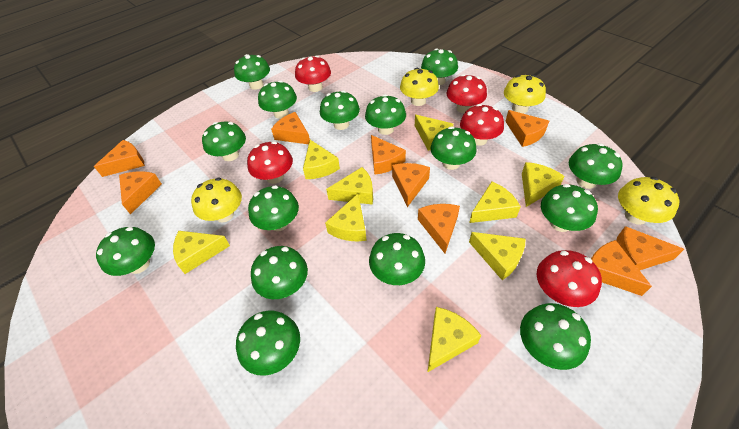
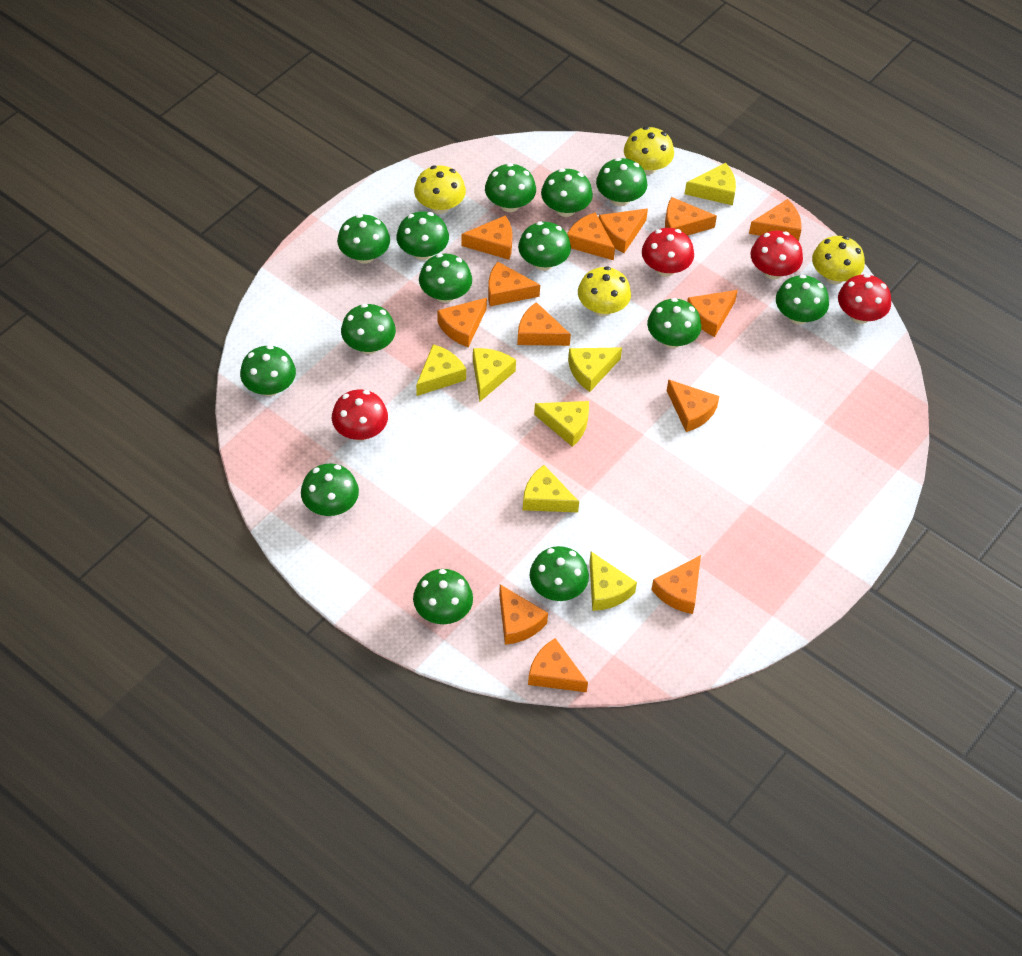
green mushroom: [96,227,155,276] [202,122,246,161] [234,54,270,90] [236,310,300,376] [248,185,299,231] [251,246,308,299] [258,80,297,119] [320,90,360,130] [365,94,406,135] [369,233,425,285] [421,48,458,85] [431,127,477,170] [520,303,591,370] [541,184,598,232] [569,143,623,189] = 15 -> [240,345,296,396] [301,463,359,516] [337,214,390,264] [341,304,396,354] [396,211,449,260] [413,569,473,624] [419,254,472,303] [485,163,536,212] [518,221,571,271] [530,546,589,601] [541,168,593,217] [596,158,647,206] [647,298,701,348] [776,274,829,325] = 14
orange cheese: [94,140,145,177] [119,171,162,215] [271,112,310,144] [371,135,406,174] [392,163,430,207] [418,204,460,253] [505,110,549,147] [591,240,652,296] [616,226,684,270] = 9 -> [437,298,487,347] [461,215,513,260] [488,262,540,306] [499,584,548,645] [517,302,571,346] [528,638,588,692] [567,212,615,260] [599,208,648,253] [651,555,701,614] [665,197,717,236] [667,379,719,432] [687,290,738,337] [749,199,802,241] = 13
red mushroom: [247,141,293,184] [295,56,331,92] [447,74,487,113] [460,104,504,146] [537,250,602,307] = 5 -> [332,390,388,441] [642,228,694,276] [751,231,803,279] [838,274,891,324] = 4
yellow cheese: [173,231,230,274] [303,140,340,179] [325,194,367,241] [326,167,373,205] [415,115,453,151] [427,307,481,373] [469,181,521,223] [469,232,526,280] [522,162,565,207] = 9 -> [416,344,466,396] [473,348,516,402] [523,465,579,512] [534,401,589,447] [568,347,622,392] [590,551,637,611] [685,163,736,205] = 7

